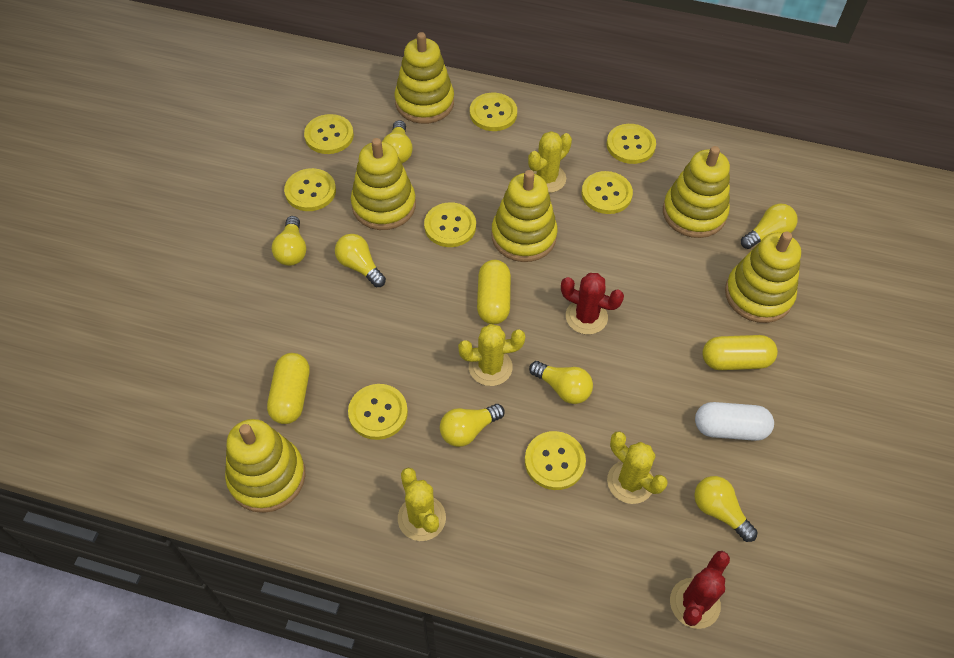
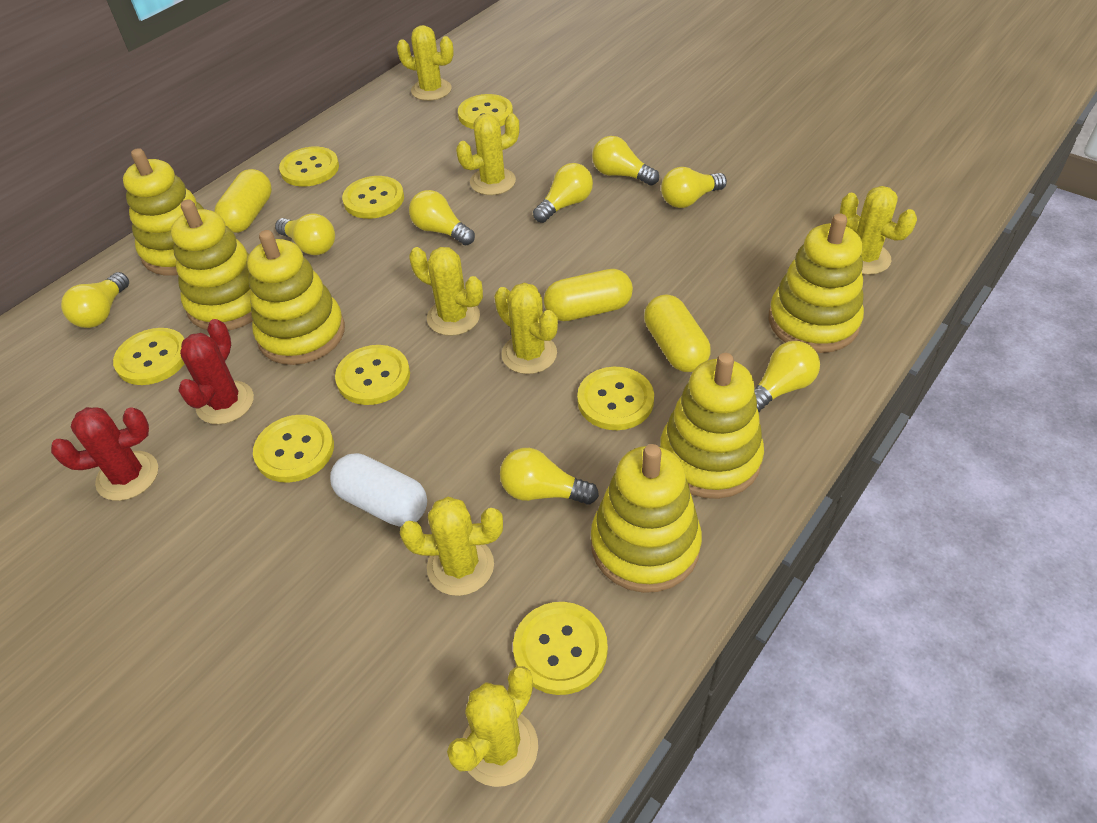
yellow cactus: [398,468,446,541] [458,324,525,386] [528,131,572,193] [607,431,668,504] = 4 -> [397,25,454,101] [400,497,503,596] [409,247,483,336] [447,666,538,787] [456,114,520,195] [494,283,558,374] [840,186,917,275] = 7
yellow light bulb: [272,216,306,266] [335,234,386,287] [382,120,413,163] [440,404,505,447] [529,361,593,404] [694,476,758,542] [741,204,798,249] = 7 -> [61,272,129,328] [275,213,335,255] [409,190,475,245] [500,448,599,505] [533,163,593,223] [592,136,659,185] [661,167,727,208] [754,341,820,412] = 8

